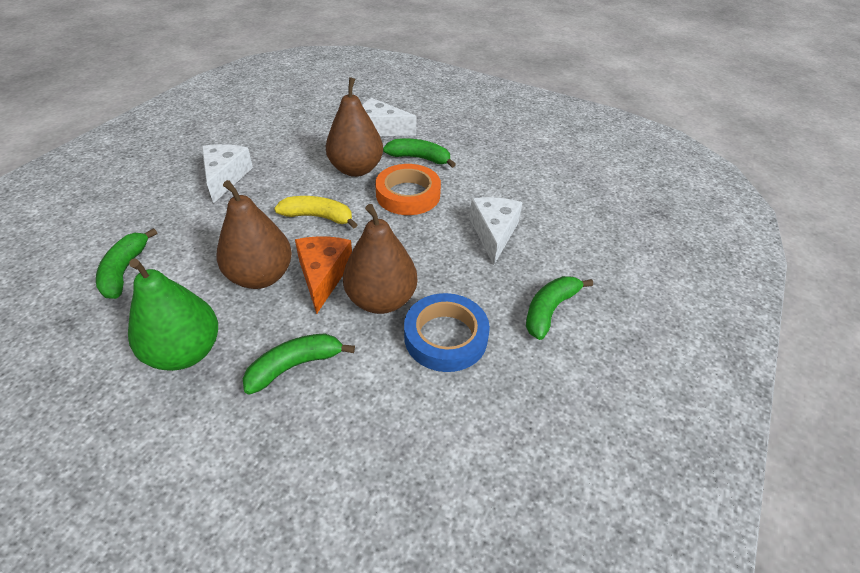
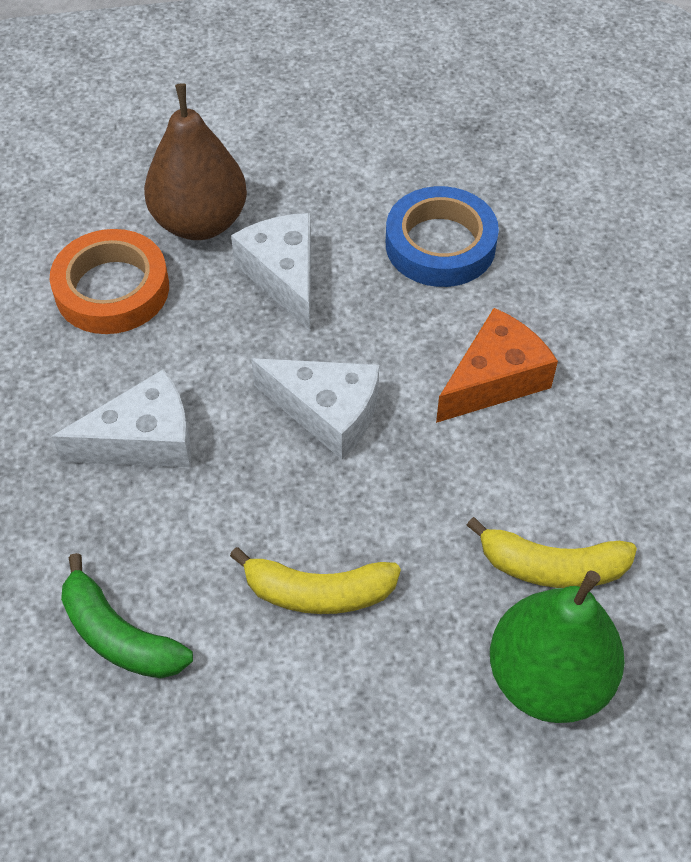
brown pear: [217,180,292,289] [326,77,383,177] [343,204,417,314] = 3 -> [144,84,247,240] = 1
green banana: [96,228,157,299] [243,333,355,395] [383,138,456,168] [526,276,593,340] = 4 -> [61,553,193,679] = 1
yellow banana: [274,196,358,229] = 1 -> [230,547,401,614] [466,517,637,588] = 2

